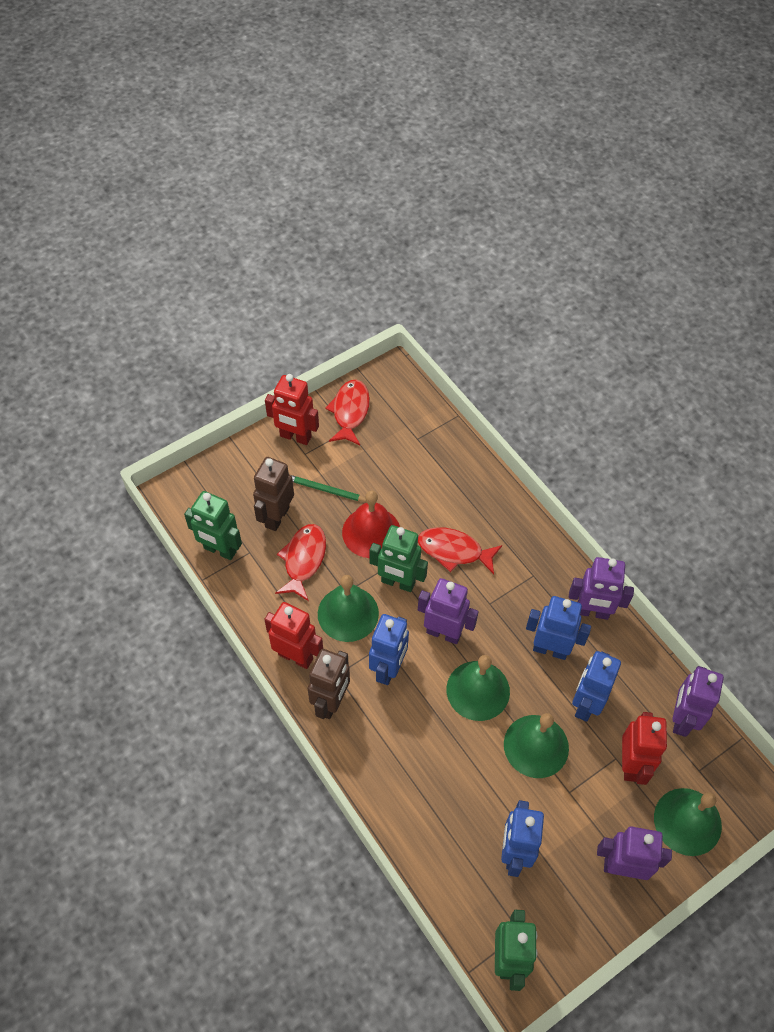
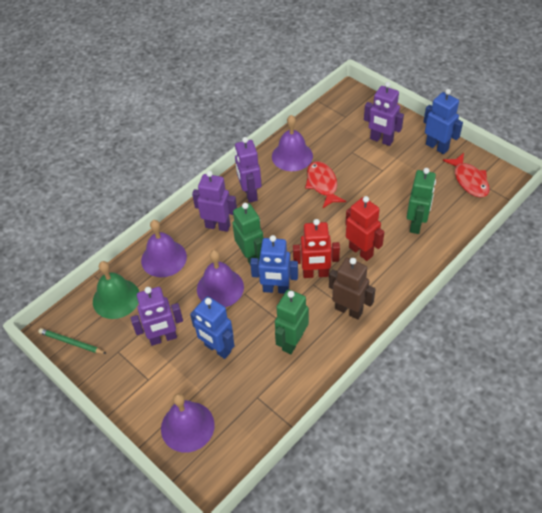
blue robot: [369,614,409,685] [501,800,544,877] [526,596,591,660] [572,651,621,722] = 4 -> [190,296,235,359] [250,235,298,294] [423,89,463,154] = 3
brown robot: [253,457,294,531] [308,649,350,719] = 2 -> [329,258,375,320] = 1
green bell: [318,575,379,642] [447,655,510,721] [504,713,569,778] [654,788,722,856] = 4 -> [93,261,139,319] = 1
purple bell: none = 0 -> [141,220,187,277] [161,393,215,453] [197,250,244,307] [272,115,313,171] = 4
red bell: [342,491,400,558] = 1 -> none = 0
red fish: [275,524,326,601] [325,380,370,445] [418,527,502,574] = 3 -> [305,161,346,208] [443,153,490,198] = 2
red robot: [264,602,323,669] [265,374,319,445] [622,712,667,785] = 3 -> [293,219,340,278] [345,196,384,261] = 2

